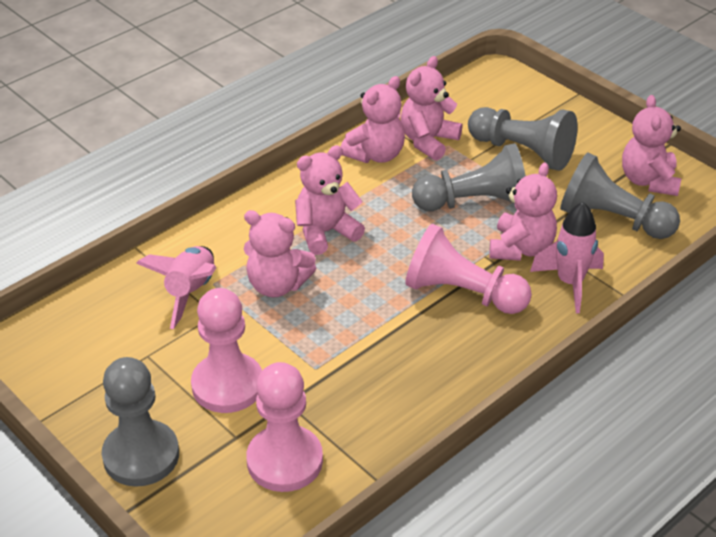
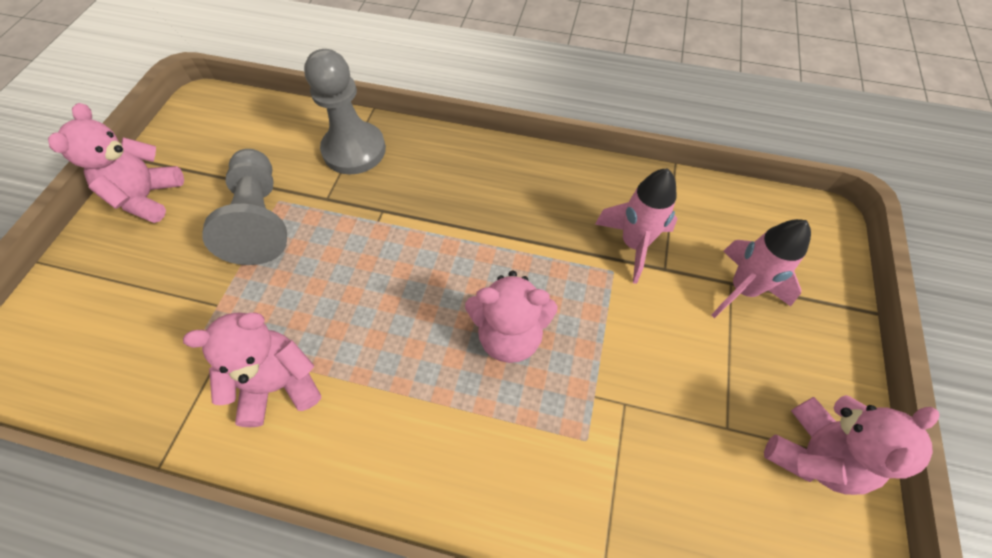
grey pawn: [101,357,179,487] [412,143,526,211] [468,107,578,171] [560,152,680,239] = 4 -> [202,149,287,265] [304,49,386,175] = 2
pink pawn: [191,288,262,413] [246,362,323,492] [405,224,532,314] = 3 -> none = 0
pink teddy bear: [244,210,316,297] [295,145,365,255] [340,76,405,163] [401,56,462,161] [489,162,557,261] [622,95,681,196] = 6 -> [48,103,184,223] [183,313,321,427] [465,270,557,363] [764,395,939,495] = 4

